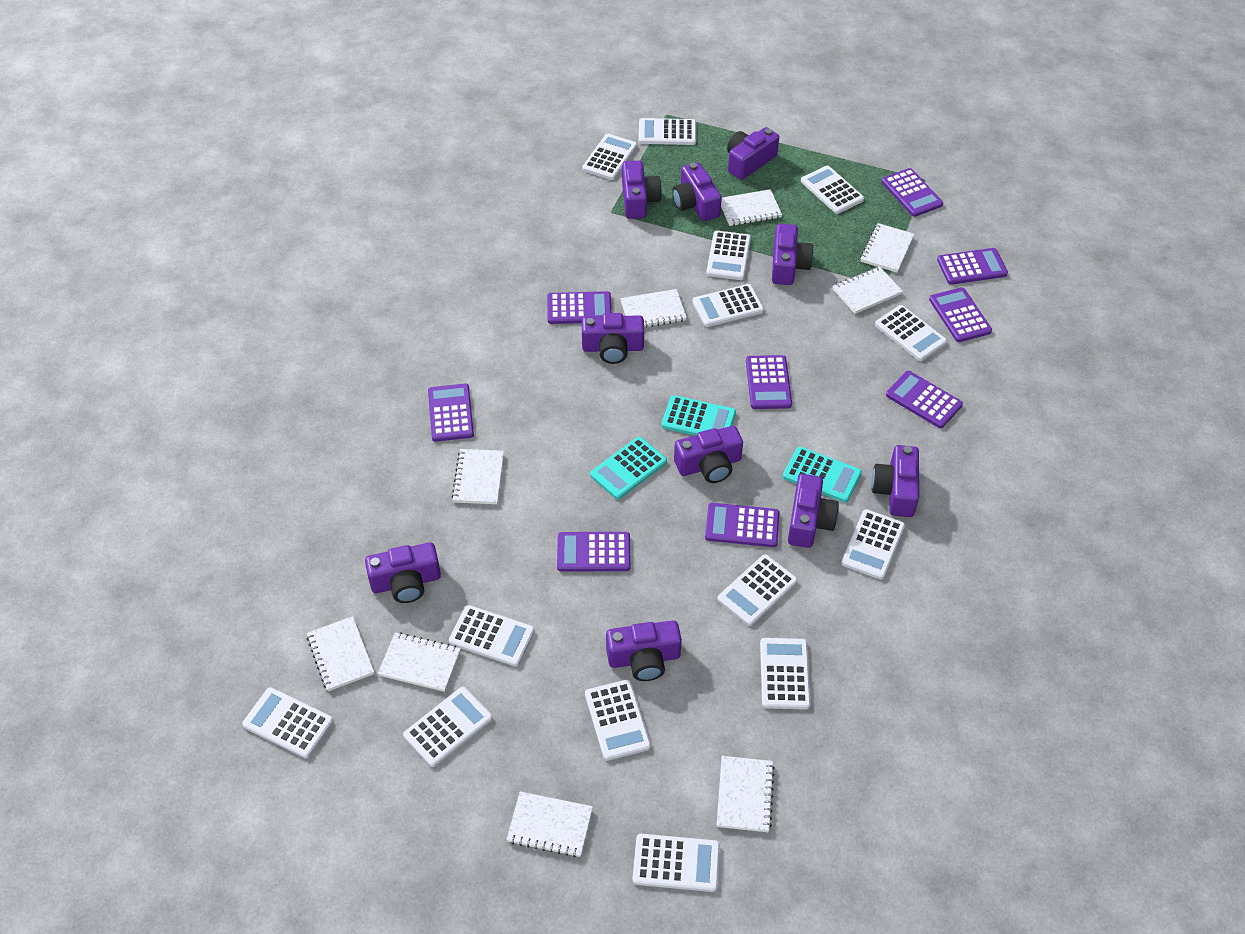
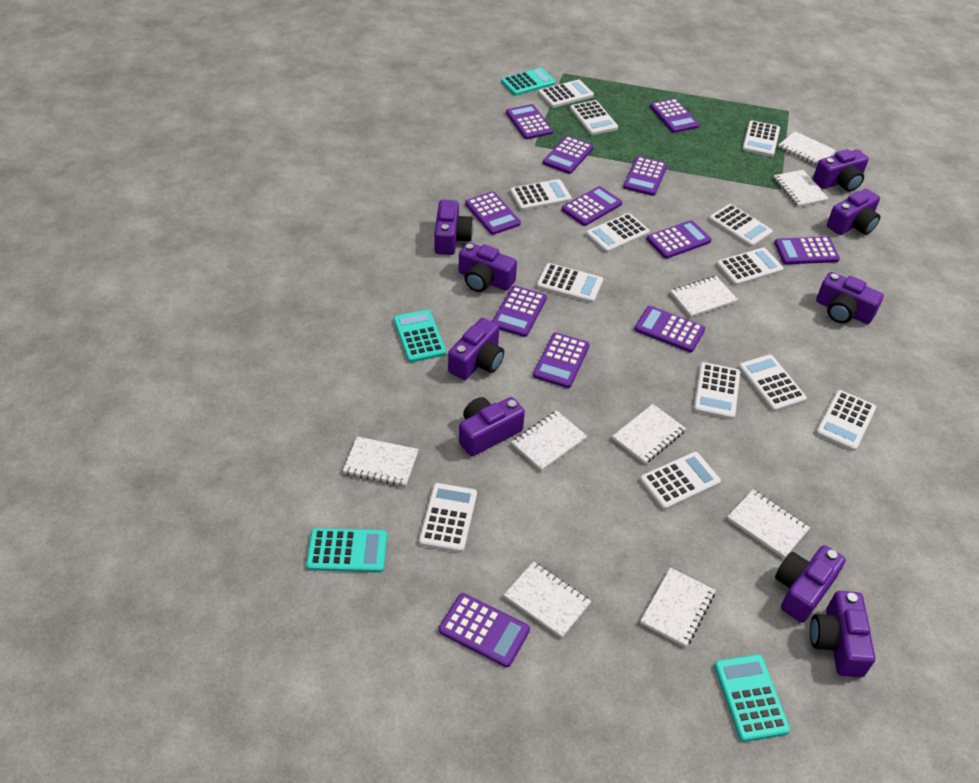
purple calculator: [428,384,474,442] [547,291,612,324] [557,532,631,572] [705,503,780,547] [746,355,792,409] [881,168,943,217] [886,371,963,428] [929,287,992,342] [937,248,1008,285] = 9 -> [439,593,530,667] [465,192,521,235] [492,286,547,337] [506,104,553,139] [533,332,590,388] [543,136,594,174] [562,186,622,226] [623,156,667,196] [634,306,705,352] [646,220,712,259] [650,98,699,133] [774,237,840,264] = 12
purple camera: [365,542,441,603] [582,313,644,364] [606,620,682,681] [622,161,662,219] [672,162,722,221] [674,426,743,483] [727,127,779,180] [772,224,814,285] [788,474,839,548] [871,445,919,517] = 10 -> [434,200,473,255] [448,318,504,380] [459,242,517,292] [459,397,525,457] [775,545,846,623] [810,591,875,677] [813,149,869,192] [816,272,884,324] [827,189,880,235] = 9
turquoise calculator: [590,437,667,499] [662,395,736,436] [783,447,862,502] = 3 -> [306,528,387,573] [393,310,446,363] [501,68,556,96] [714,654,790,742] = 4
white calculator: [242,687,333,758] [403,687,493,767] [449,605,535,666] [582,134,637,180] [585,680,651,761] [633,834,720,892] [639,118,696,145] [692,284,764,327] [706,231,751,280] [717,554,797,626] [760,638,811,710] [801,166,864,214] [841,509,905,580] [875,305,947,361] = 14 -> [419,483,477,553] [510,179,572,211] [536,263,603,303] [538,80,594,108] [570,100,618,135] [586,213,650,253] [640,452,721,510] [694,362,740,419] [709,204,773,247] [716,248,784,286] [739,354,807,412] [742,120,780,157] [816,390,876,451] = 13

